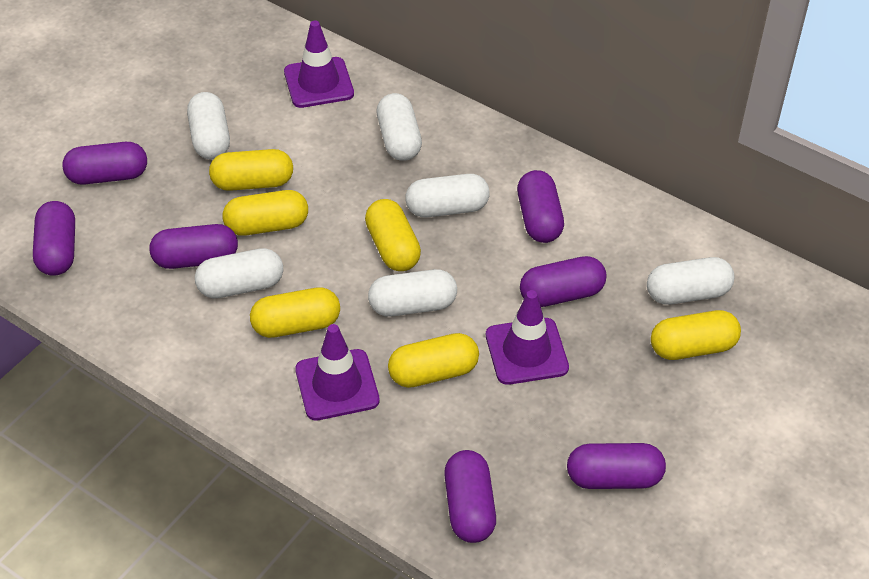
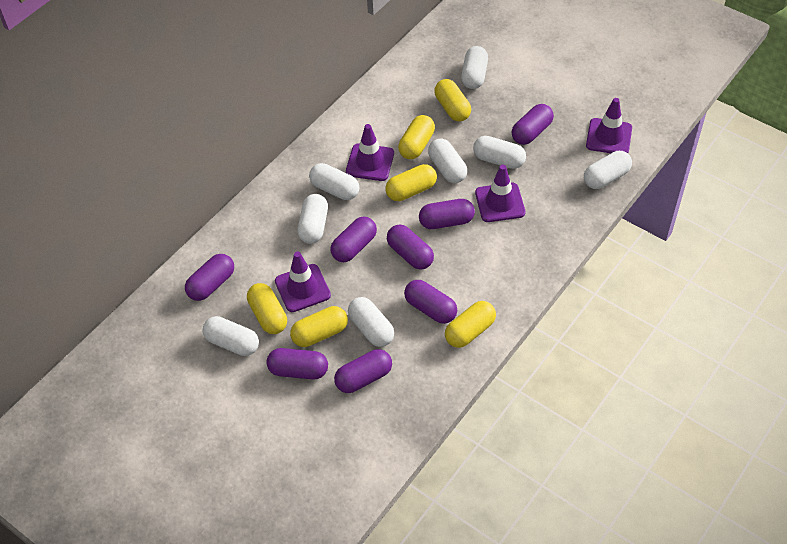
purple capsule: [33,201,75,276] [62,142,147,185] [149,224,238,269] [444,450,496,543] [517,170,564,243] [520,256,607,307] [567,443,666,489] = 7 -> [185,254,234,301] [267,348,328,380] [330,216,377,262] [334,349,392,393] [387,224,434,270] [404,280,457,324] [419,199,475,229] [512,104,554,145] = 8
purple traffic cone: [284,21,354,108] [295,324,380,421] [486,290,569,385] = 3 -> [275,252,331,312] [346,124,394,181] [475,165,525,222] [586,98,632,153] = 4
white capsule: [187,92,230,159] [195,248,283,298] [368,269,457,317] [377,93,422,161] [405,174,490,217] [647,257,735,305] = 6 -> [202,316,259,356] [298,194,328,244] [309,163,359,200] [348,297,394,347] [428,139,467,183] [461,46,488,89] [473,136,526,169] [584,151,632,189] = 8

